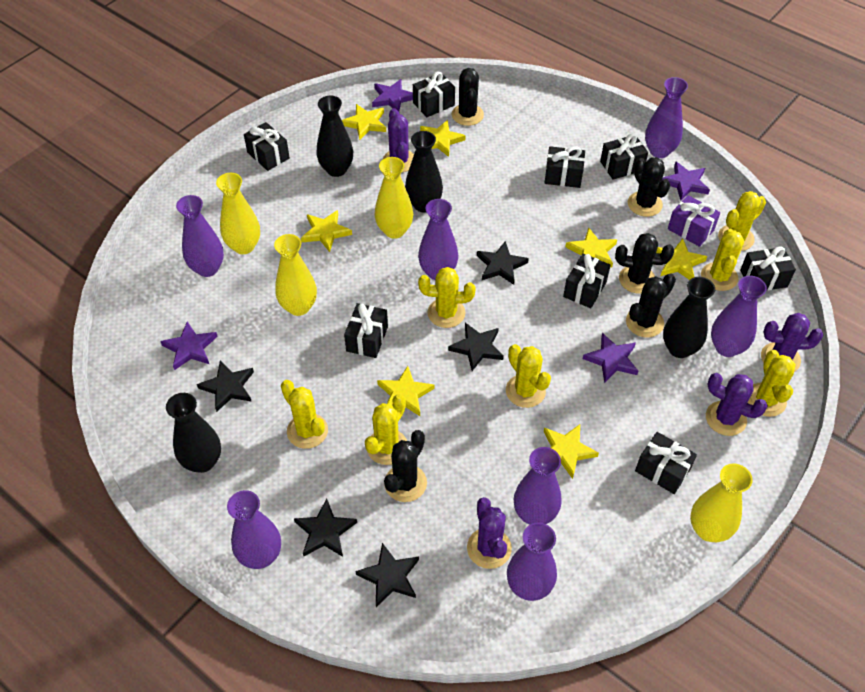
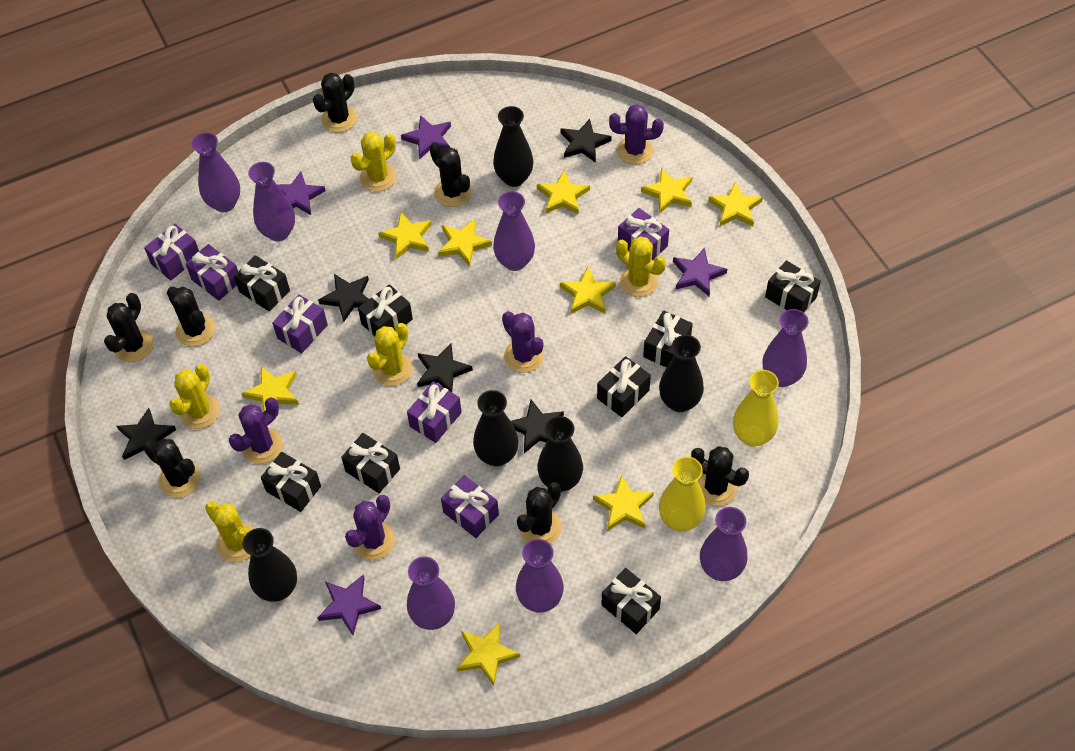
black cactus: [384,430,427,502] [452,68,484,126] [615,233,674,294] [626,273,676,338] [628,157,670,217] = 5 -> [104,293,153,362] [143,438,201,498] [167,287,215,347] [313,73,357,132] [430,142,471,207] [517,482,562,544] [691,446,749,506] = 7
black vase: [166,393,221,473] [316,96,353,177] [405,131,443,212] [663,277,715,358] = 4 -> [243,528,297,602] [473,390,519,467] [493,106,533,187] [537,416,583,492] [659,335,704,412] = 5
purple gift: [668,195,720,247] = 1 -> [144,224,199,281] [185,244,238,301] [272,294,328,353] [407,381,462,443] [441,475,499,538] [618,208,669,260] = 6
yellow cactus: [281,380,328,449] [365,394,407,465] [418,267,476,328] [506,344,551,408] [701,229,744,291] [718,191,766,251] [748,350,796,417] = 7 -> [169,364,220,429] [205,501,254,562] [351,131,397,192] [367,323,413,386] [616,236,666,297] = 5
yellow star: [301,210,352,252] [342,104,386,140] [377,366,434,416] [420,120,466,157] [544,424,599,479] [565,228,617,268] [656,238,707,280] = 7 -> [242,367,299,411] [379,212,432,259] [438,219,492,267] [457,622,520,686] [537,171,590,215] [560,267,616,314] [593,475,654,531] [641,167,692,214] [708,182,763,227] = 9
yellow vase: [216,173,260,254] [274,234,317,316] [375,157,413,239] [690,463,753,542] = 4 -> [659,456,706,532] [733,370,779,447] = 2

